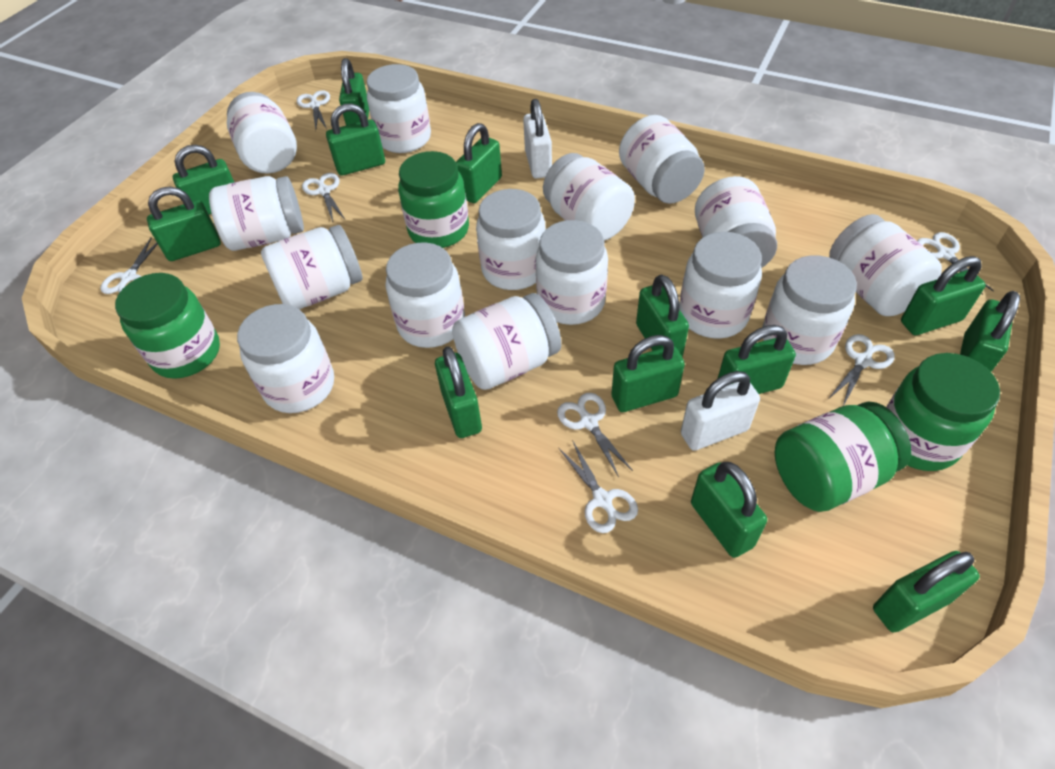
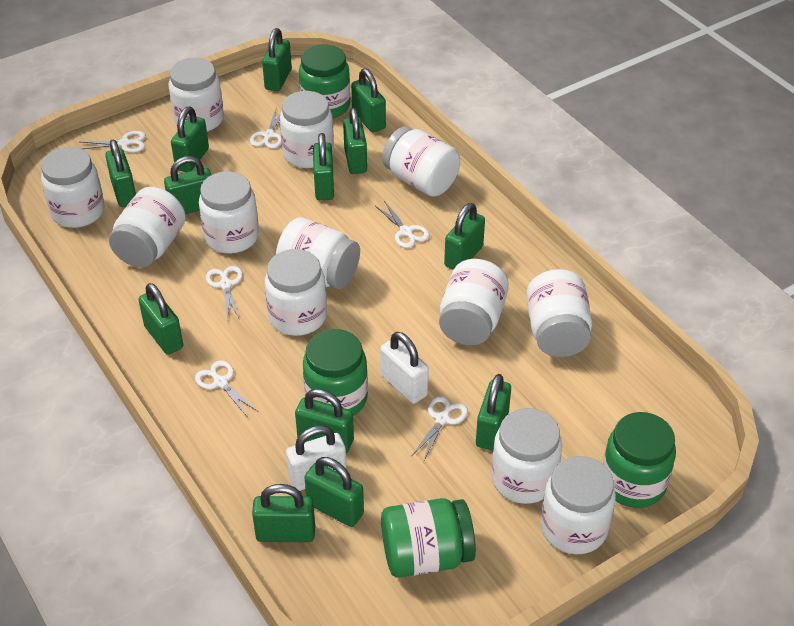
white jar: [209,176,304,251] [227,92,297,174] [237,304,334,413] [261,225,363,309] [367,64,431,153] [385,243,465,348] [452,293,561,390] [476,189,545,290] [536,220,608,325] [543,153,635,241] [619,115,705,204] [679,232,762,339] [695,176,777,268] [762,255,857,365] [829,214,942,316] = 15 -> [41,147,105,228] [109,187,186,268] [168,58,224,132] [199,171,259,254] [265,249,327,336] [276,217,360,289] [280,91,334,168] [382,126,460,197] [439,259,509,345] [491,408,562,504] [526,269,592,357] [541,456,616,554] = 12
white scissors: [100,238,158,294] [297,90,330,130] [302,173,345,222] [557,393,633,477] [558,440,638,533] [828,334,895,406] [917,232,994,295] = 7 -> [81,131,146,153] [195,360,259,418] [206,266,243,321] [250,109,281,149] [375,201,430,248] [411,396,468,462] = 6

